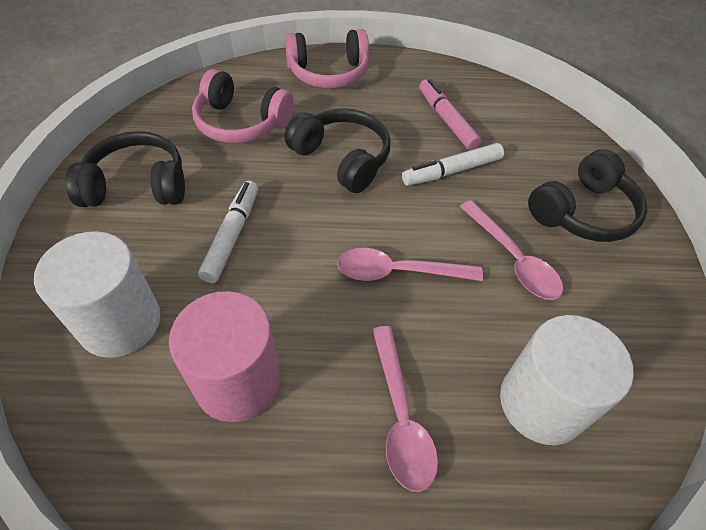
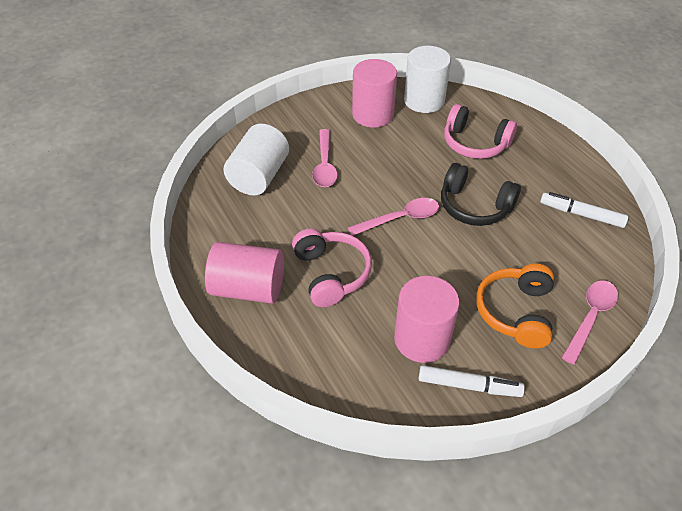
black headphones: [65,131,185,207] [284,108,391,193] [528,149,647,242] = 3 -> [441,163,521,226] = 1
orange headphones: none = 0 -> [476,264,554,348] = 1
pink cylinder: [169,291,280,422] = 1 -> [205,242,284,304] [352,59,397,128] [394,276,459,363] = 3
pink marker: [419,79,481,150] = 1 -> none = 0

